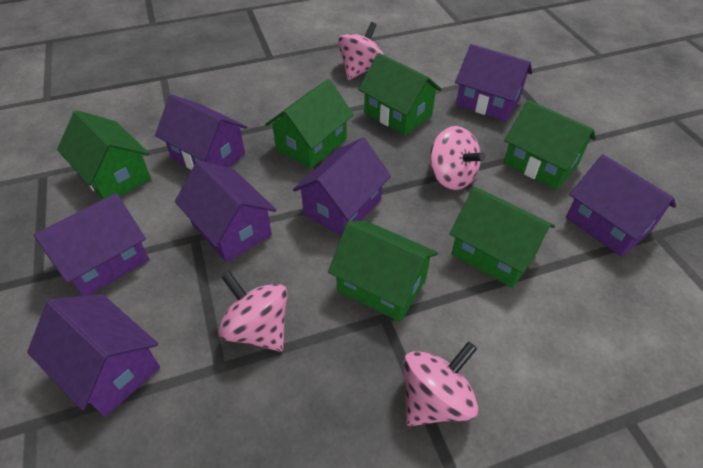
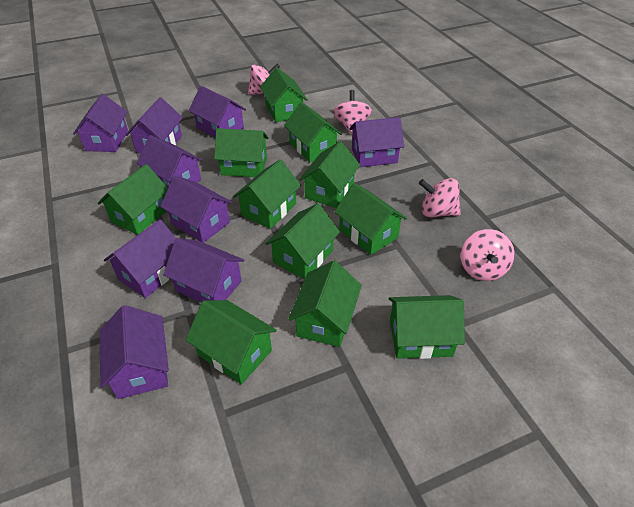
green house: [57,110,151,199] [265,79,354,169] [328,221,438,322] [358,53,442,135] [449,187,555,288] [504,100,596,190] = 6 -> [98,164,168,235] [186,300,277,384] [214,128,269,177] [233,159,301,229] [260,67,308,122] [265,203,340,279] [284,102,342,162] [288,261,362,347] [299,141,360,208] [334,183,407,255] [389,295,465,359] = 11
purple house: [27,294,160,417] [34,193,150,296] [155,94,247,170] [175,160,276,263] [293,138,391,236] [455,44,532,121] [566,154,676,257] = 7 -> [73,94,128,152] [100,305,169,399] [104,219,176,298] [125,97,183,153] [137,135,203,188] [160,176,232,243] [163,238,244,302] [189,86,246,138] [349,117,404,167] = 9

